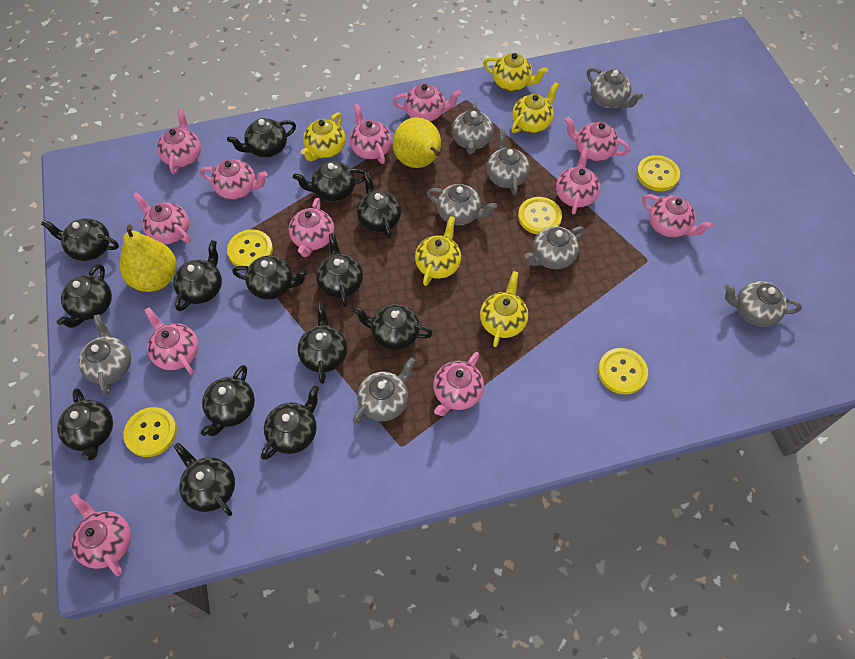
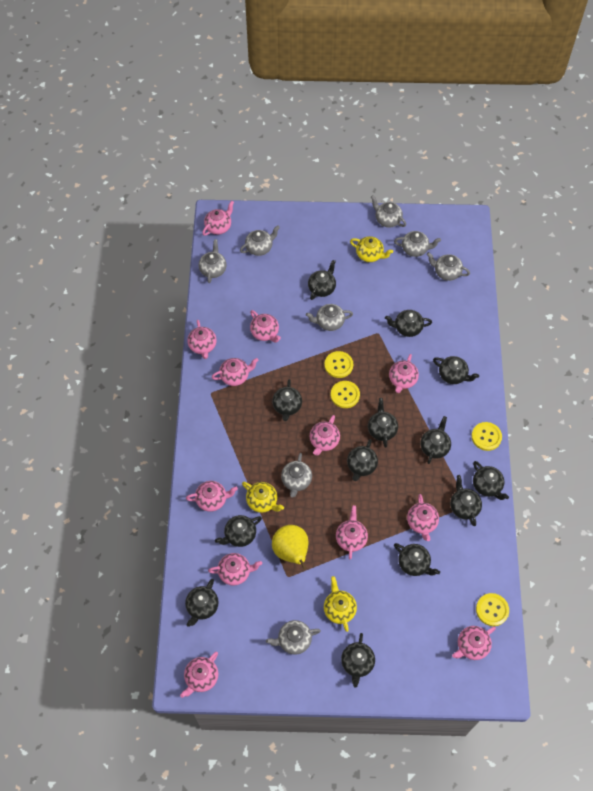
black teapot: [41,218,119,261] [57,264,112,328] [57,388,113,461] [173,240,222,311] [174,443,235,516] [201,365,255,436] [227,118,296,158] [232,255,308,300] [261,385,319,460] [293,161,365,202] [298,303,347,384] [316,233,363,307] [353,304,433,350] [357,172,401,239] = 14 -> [185,579,219,627] [215,515,262,547] [272,379,302,421] [308,260,336,300] [341,633,375,688] [347,439,378,481] [368,398,398,448] [385,310,432,337] [394,543,440,576] [420,416,451,464] [433,356,479,384] [450,475,482,526] [473,461,509,500] = 13
yellow button: [123,407,177,457] [227,229,273,267] [518,197,562,234] [598,348,648,395] [637,155,680,191] = 5 -> [324,351,353,378] [331,381,360,408] [472,422,502,451] [476,593,509,626] = 4
yellow pear: [120,225,177,292] [393,117,441,168] = 2 -> [272,525,308,570] = 1
yellow teapot: [301,113,345,161] [415,216,461,286] [480,271,528,347] [483,53,548,91] [511,82,559,133] = 5 -> [242,482,284,513] [324,576,357,632] [350,236,393,262] = 3

